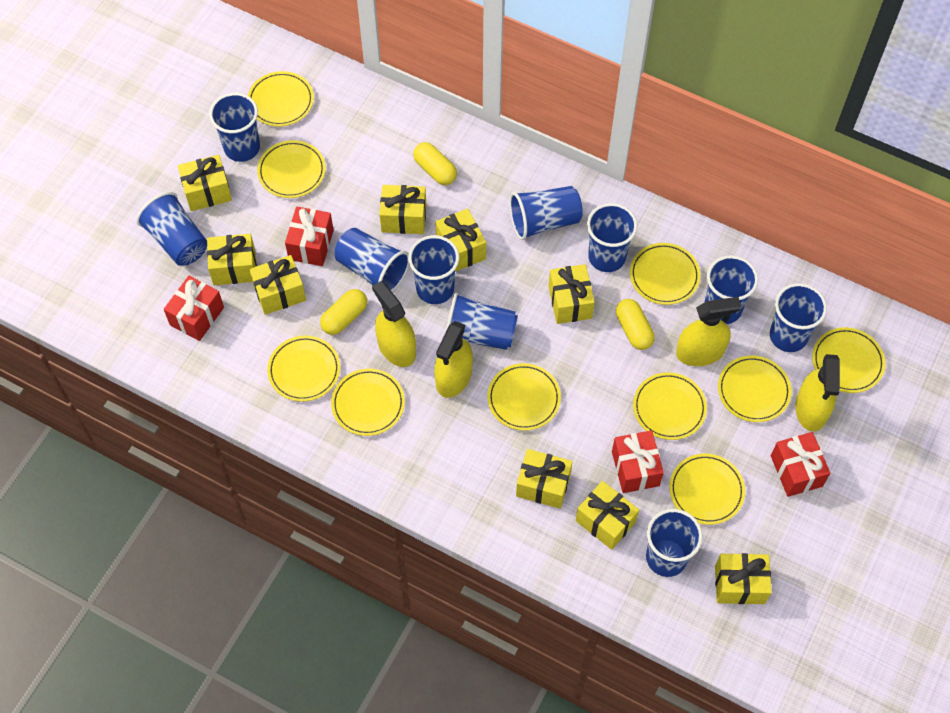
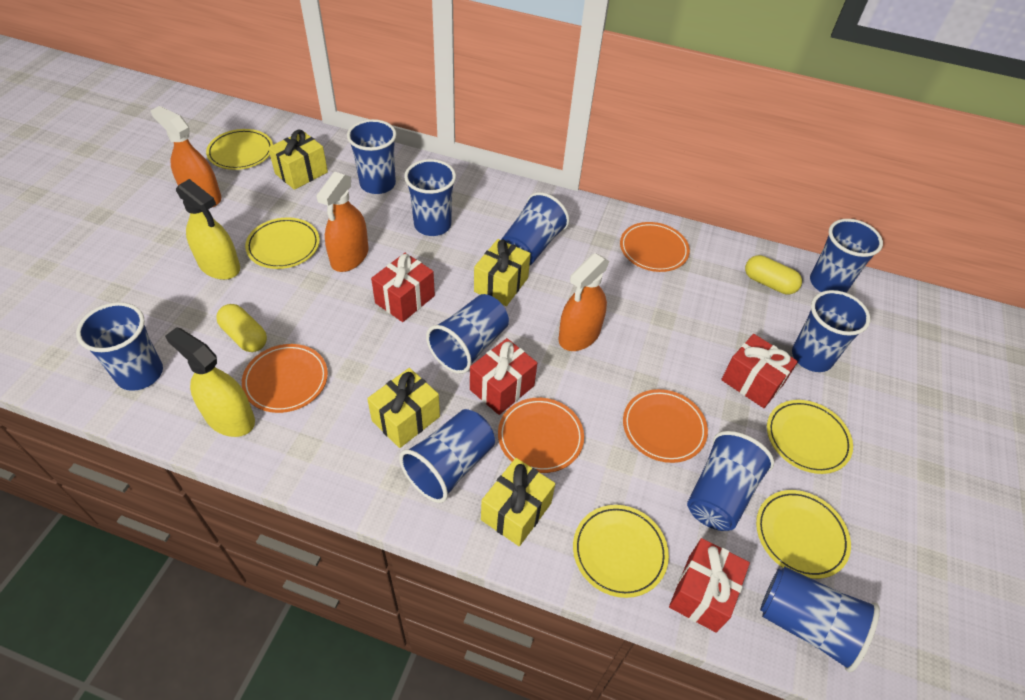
orange plate: none = 0 -> [242,344,328,413] [498,398,584,473] [620,222,690,272] [623,389,708,463] = 4
orange spray bottle: none = 0 -> [151,106,222,208] [316,172,369,272] [558,253,610,351] = 3
yellow capsule: [320,289,367,335] [413,142,457,185] [616,299,655,350] = 3 -> [216,304,267,352] [745,255,802,295] = 2
yellow gift: [178,155,232,211] [207,234,257,285] [249,255,306,315] [380,185,426,234] [435,209,486,272] [516,449,572,509] [548,264,595,324] [576,481,639,550] [715,553,772,604] = 9 -> [268,130,328,190] [367,368,440,448] [474,239,531,306] [481,458,555,546] = 4
yellow plate: [248,71,314,126] [257,140,326,198] [267,336,340,402] [331,369,405,436] [487,363,561,431] [630,243,700,305] [633,372,707,440] [669,454,745,525] [718,355,791,422] [812,327,885,393] = 10 -> [206,129,273,170] [245,217,320,269] [573,505,669,598] [756,490,851,579] [767,400,853,474] = 5
yellow spray bottle: [372,281,416,367] [434,321,473,398] [676,297,741,366] [795,354,840,431] = 4 -> [165,327,255,437] [176,179,240,280] = 2

